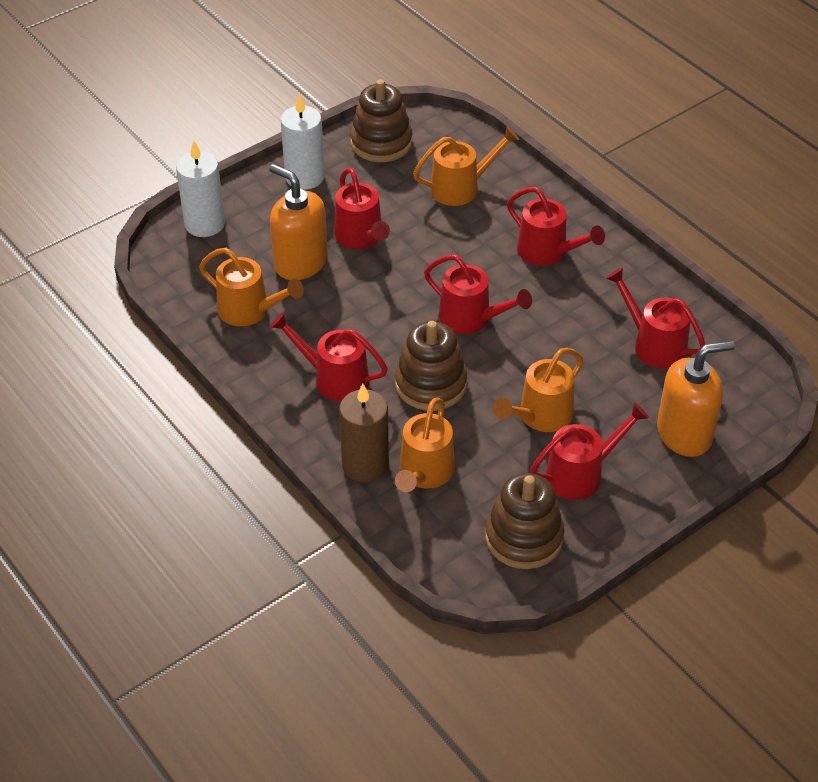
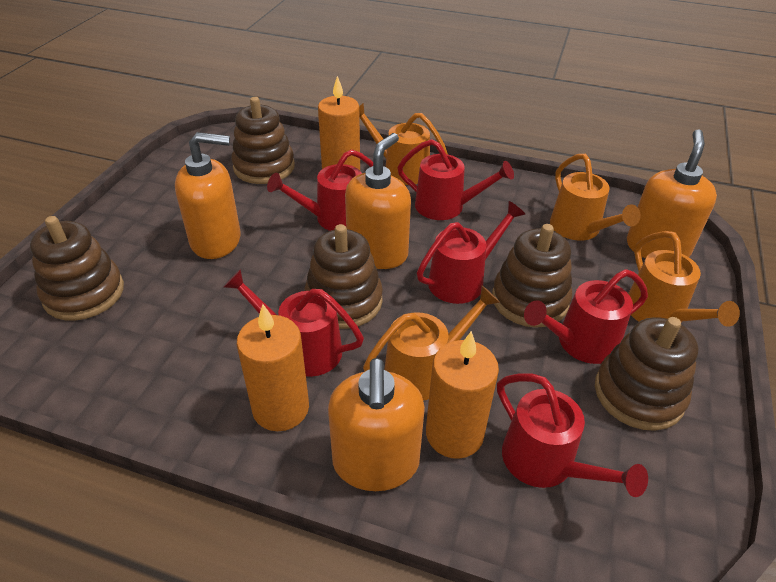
brown candle: [339,383,389,483] = 1 -> none = 0
brown stacking toy: [350,79,412,162] [395,321,467,411] [485,473,565,569] = 3 -> [30,216,124,321] [231,97,295,184] [304,224,383,329] [492,224,572,328] [595,317,699,431] = 5
orange candle: none = 0 -> [237,304,309,431] [318,76,360,170] [426,331,499,459] = 3
orange soap dispenser: [269,164,328,280] [657,341,735,457] = 2 -> [175,132,241,259] [328,358,425,491] [345,133,411,269] [627,130,717,259] = 4
white candle: [176,141,225,237] [281,93,325,190] = 2 -> none = 0

